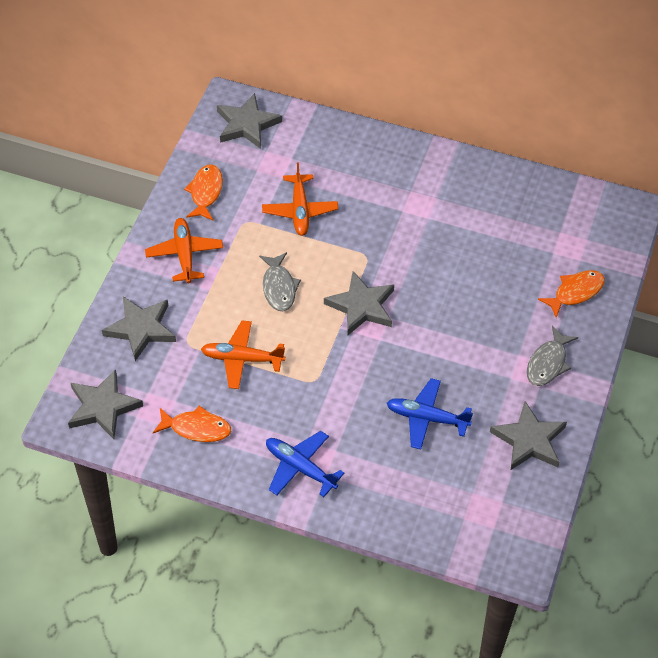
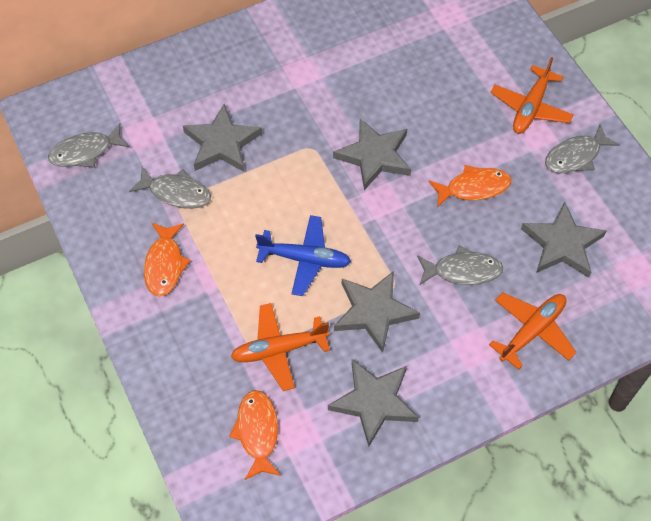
blue plane: [266,431,344,497] [387,378,473,449] = 2 -> [255,215,351,296] = 1
grey fish: [259,252,301,311] [527,326,578,386] = 2 -> [48,123,130,168] [129,167,211,209] [417,246,503,285] [545,124,620,173] = 4

